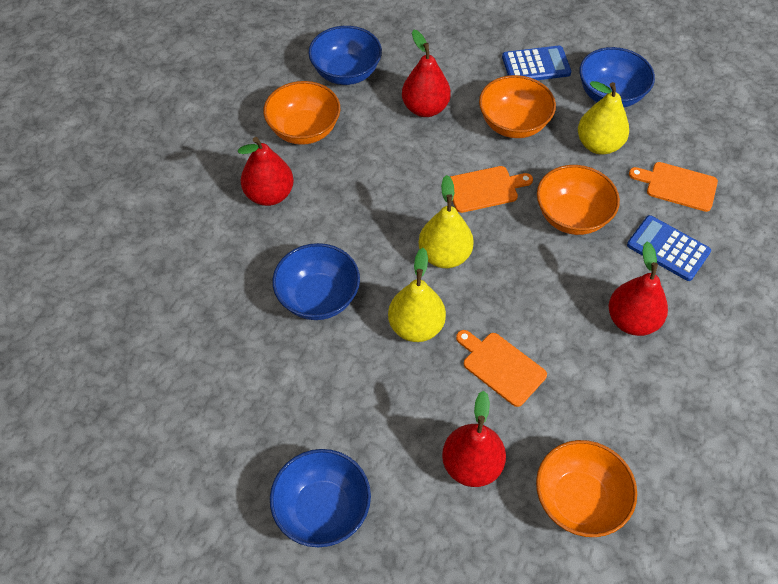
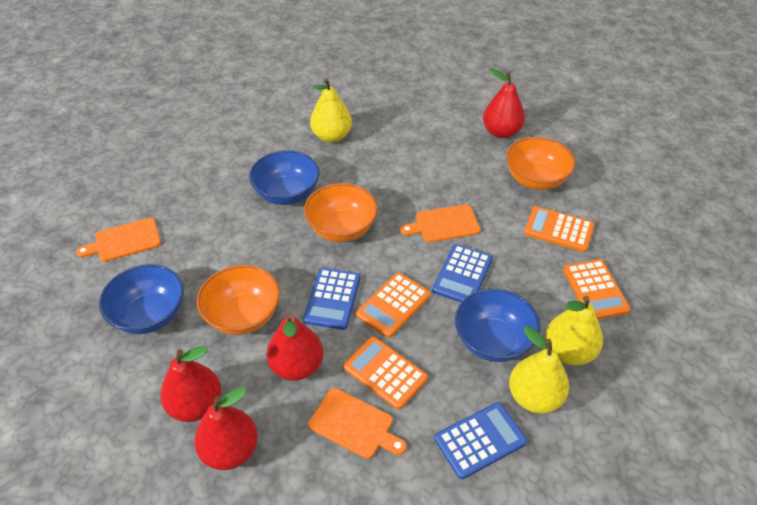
blue bowl: [270,449,371,547] [272,243,360,320] [308,26,382,85] [579,47,655,107] = 4 -> [99,264,184,334] [249,150,319,205] [455,288,540,362] = 3
blue calculator: [502,46,572,80] [627,215,711,281] = 2 -> [303,268,360,330] [432,244,493,303] [435,402,527,479] = 3
orange bowl: [263,81,340,145] [479,75,556,138] [536,440,637,537] [537,165,620,235] = 4 -> [197,265,280,335] [304,183,378,242] [506,137,575,190] = 3
orange calculator: none = 0 -> [343,336,428,410] [356,272,430,338] [524,206,594,252] [563,259,630,319] = 4

